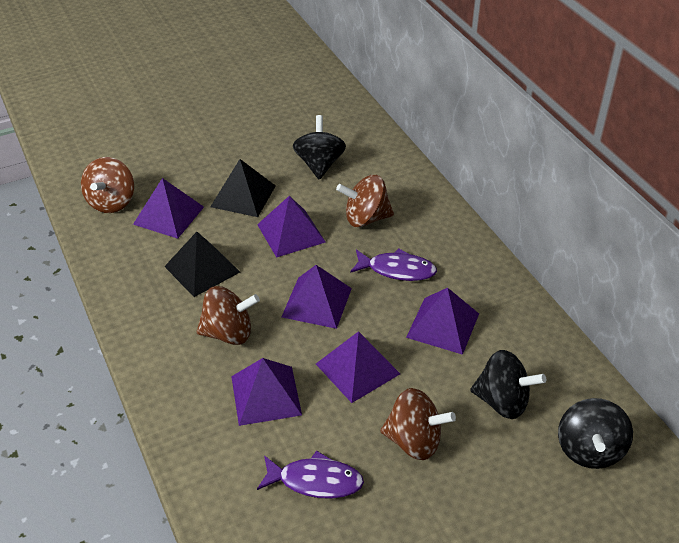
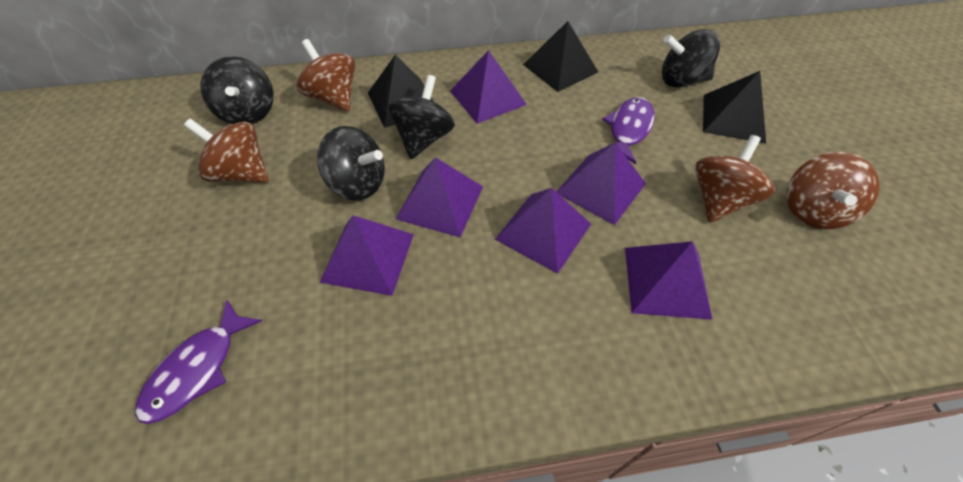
black pyramid: [164,232,240,297] [210,159,276,217] = 2 -> [368,55,434,128] [523,21,598,92] [703,71,766,144] = 3
black spinning top: [293,115,346,180] [470,350,546,419] [558,398,633,469] = 3 -> [200,56,273,124] [317,126,385,201] [387,75,455,159] [662,29,720,88] = 4

